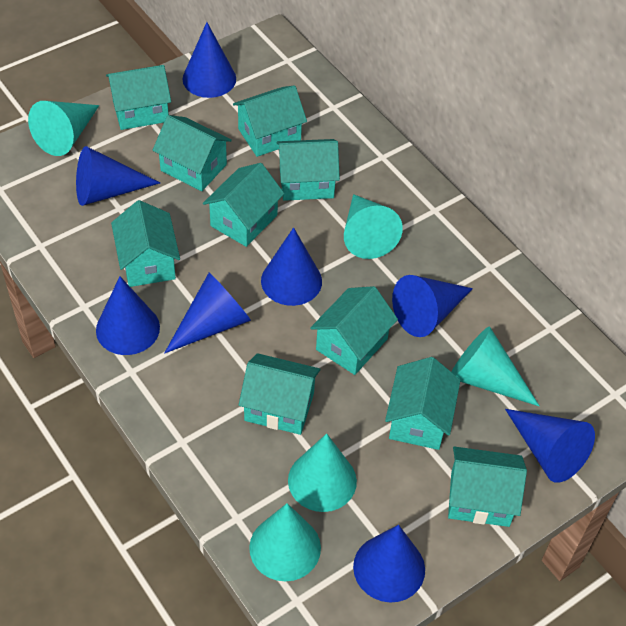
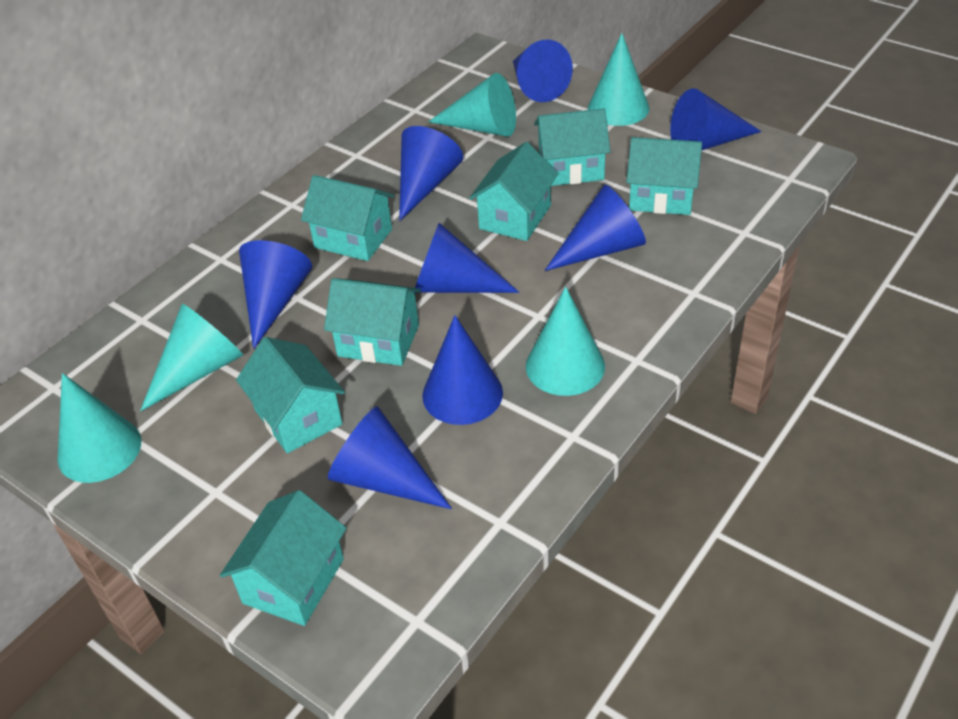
turquoise house: [106,65,171,130] [111,200,180,287] [153,115,232,191] [203,163,284,247] [233,85,307,157] [239,353,320,435] [277,139,340,201] [310,286,398,375] [385,357,461,450] [448,446,527,527] = 10 -> [220,490,347,626] [236,337,345,453] [301,175,394,261] [324,278,421,366] [469,142,558,241] [534,108,610,186] [626,137,702,215] = 7

